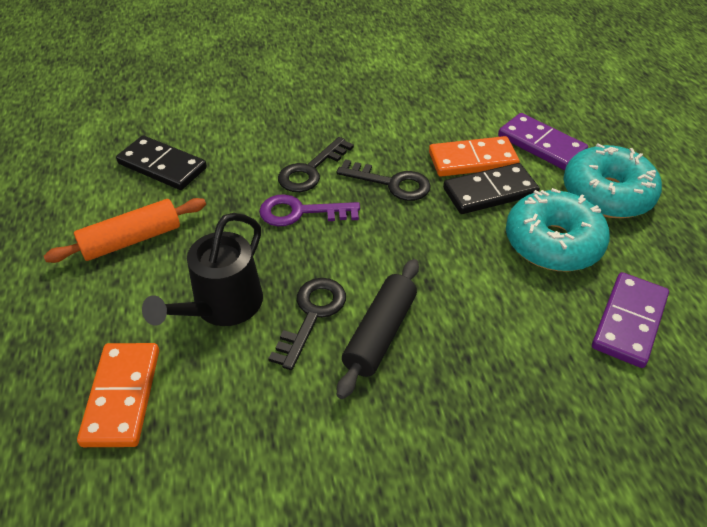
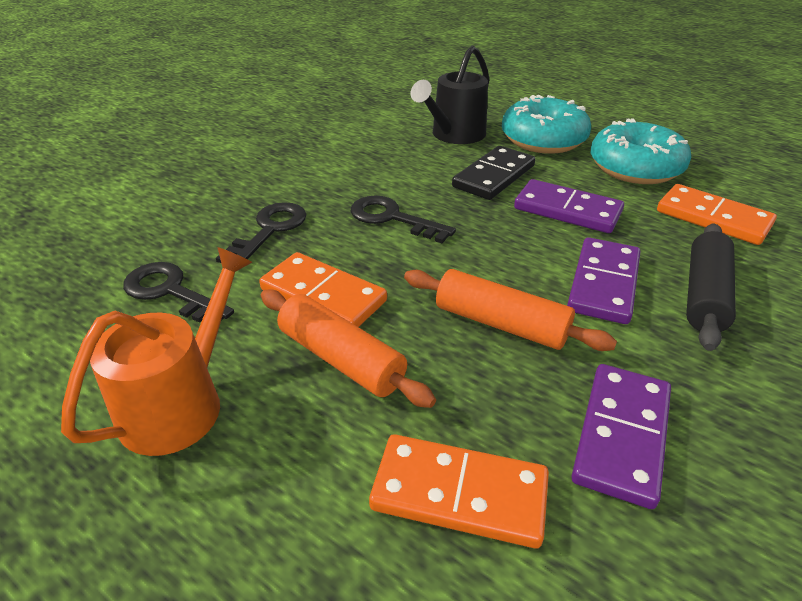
black domino: [116,135,207,190] [443,163,540,214] = 2 -> [452,146,535,200] = 1
orange domino: [77,343,159,447] [429,136,520,177] = 2 -> [259,252,387,327] [369,434,549,549] [657,184,777,245] = 3
orange rolling pin: [44,198,206,263] = 1 -> [261,289,436,408] [404,269,617,351] = 2
orange watering can: none = 0 -> [61,247,252,456] = 1
purple domino: [498,113,588,170] [592,272,669,368] = 2 -> [514,179,624,233] [567,237,640,324] [572,364,671,509] = 3
purple key: [259,194,360,226] = 1 -> none = 0

